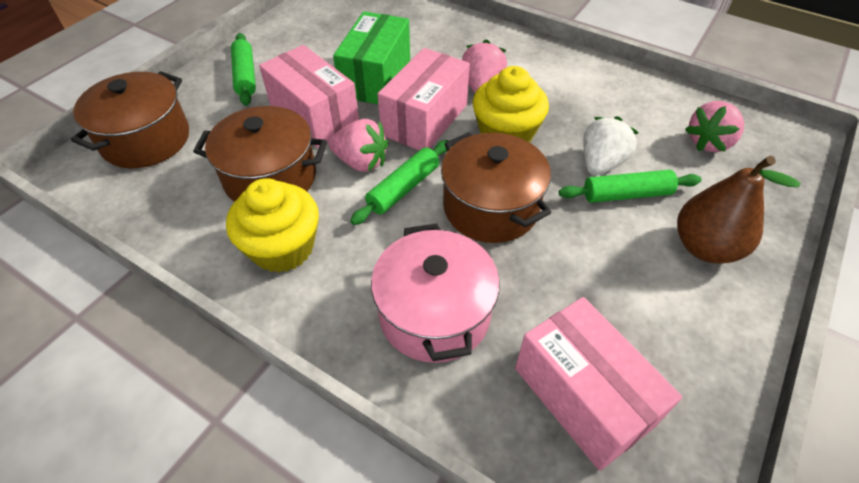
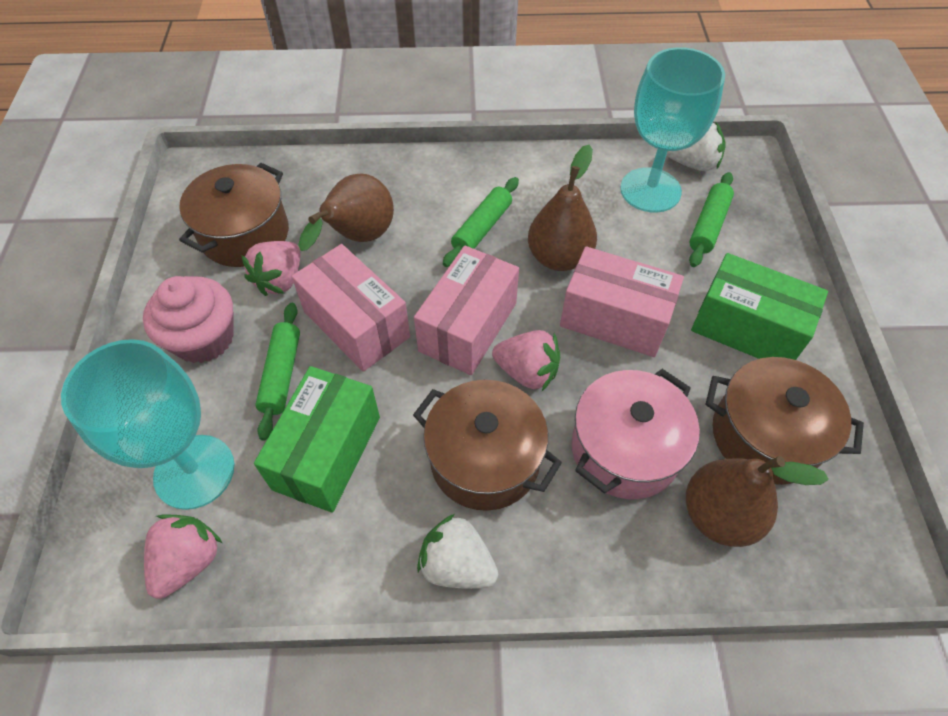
brown pear: [677,156,801,264] = 1 -> [298,174,394,251] [528,145,597,271] [686,456,829,547] = 3
green box: [333,11,410,104] = 1 -> [254,366,380,513] [691,253,828,360] = 2
pink cupcake: none = 0 -> [143,276,234,363] = 1
turquoise goblet: none = 0 -> [61,339,235,510] [620,47,725,213] = 2
white strawberry: [583,116,639,176] = 1 -> [417,514,498,589] [667,122,726,171] = 2
yellow cupcake: [226,178,319,273] [473,66,549,142] = 2 -> none = 0

